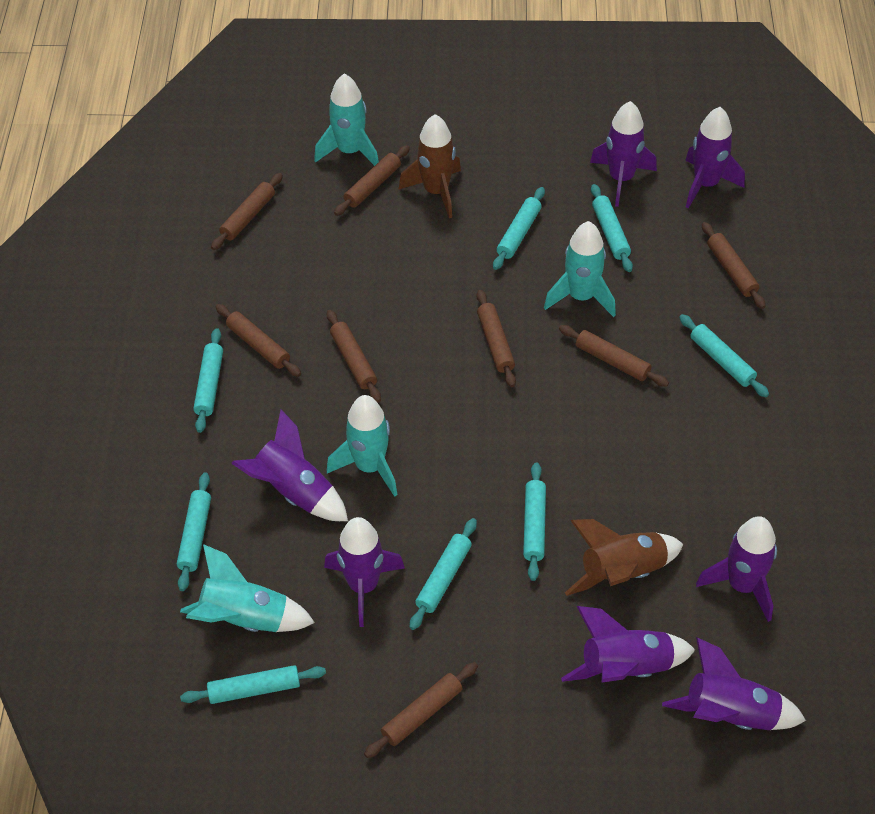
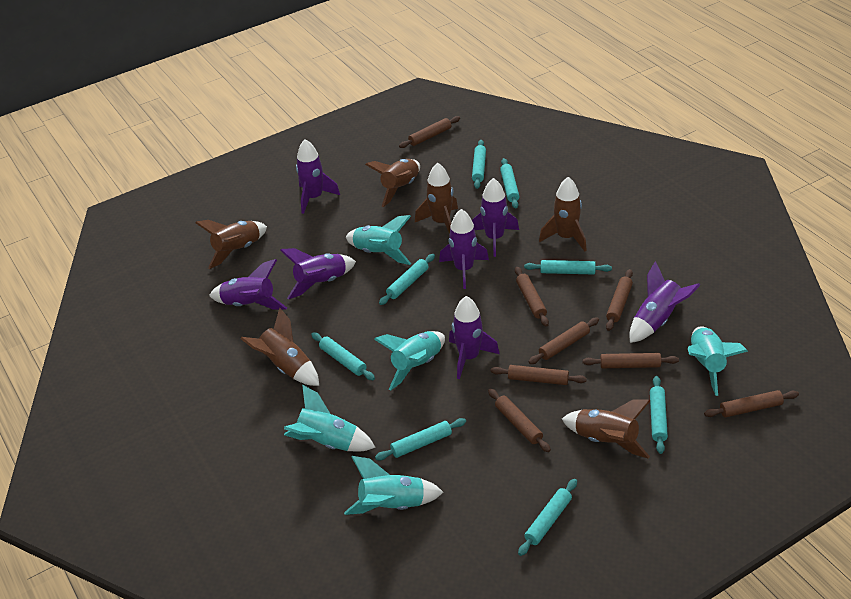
brown rocket: [399,114,461,218] [565,519,684,596] = 2 -> [195,220,267,269] [240,308,319,386] [365,159,420,207] [415,162,458,234] [539,177,587,251] [562,400,651,459] = 6
turquoise rocket: [180,544,315,632] [314,74,379,166] [327,395,398,497] [544,221,616,317] = 4 -> [284,385,376,452] [344,456,443,515] [346,215,411,265] [374,331,445,391] [688,326,748,396] = 5

